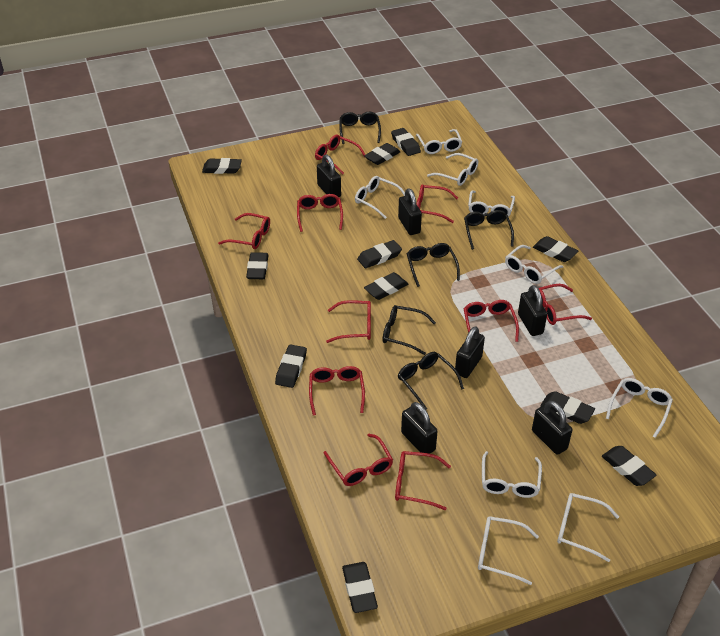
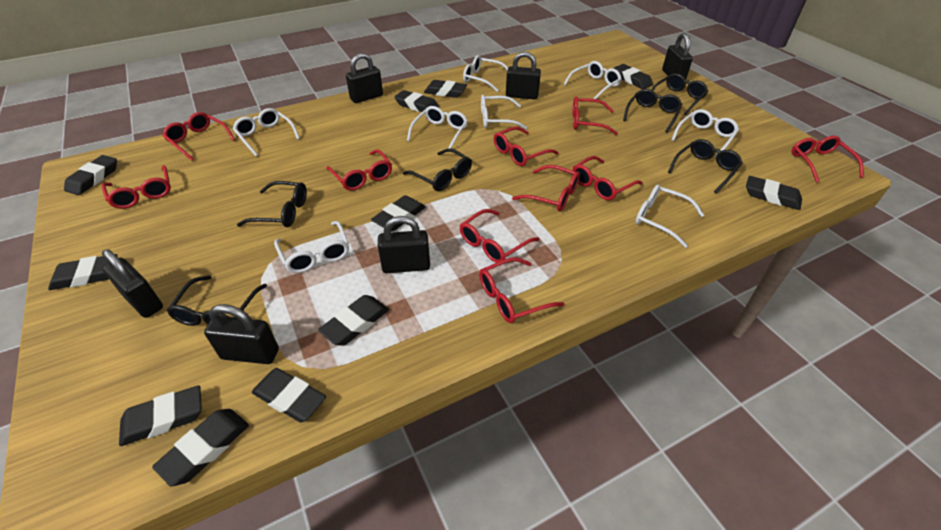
black glasses: [339,112,381,144] [382,305,436,355] [398,352,464,410] [407,243,460,287] [464,210,514,250] = 5 -> [167,275,267,326] [237,181,307,227] [403,148,472,191] [623,89,682,132] [651,73,708,115] [668,139,743,194] = 6
white glasses: [355,176,405,219] [416,129,462,154] [427,153,478,186] [468,190,515,217] [478,516,539,585] [482,451,542,498] [505,245,563,284] [557,493,619,562] [606,378,673,438] = 9 -> [233,108,300,156] [274,221,349,273] [407,106,468,149] [463,55,508,92] [481,95,527,129] [563,61,622,99] [635,185,704,248] [672,109,739,157] = 8

